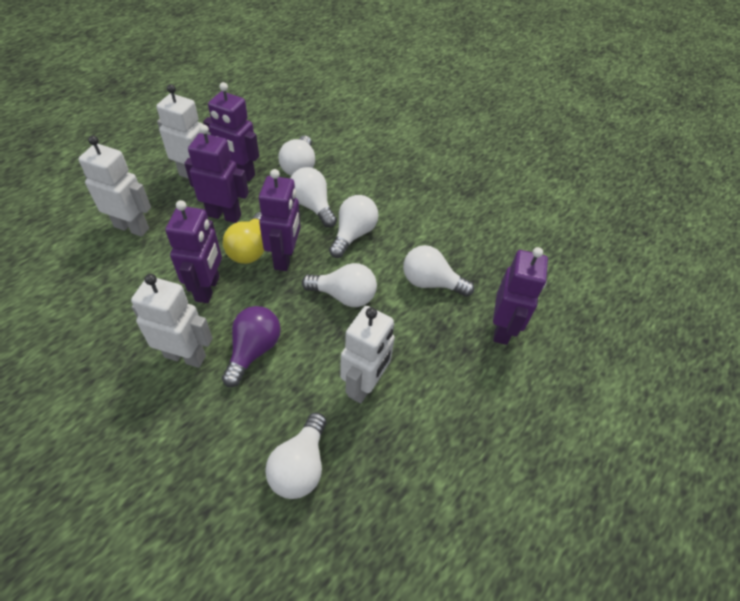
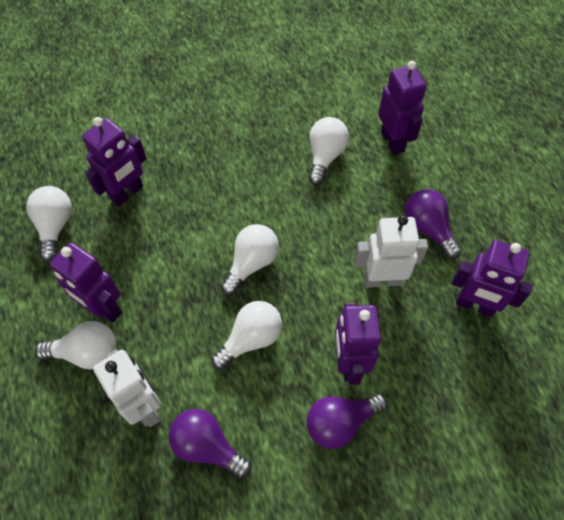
purple light bulb: [222,306,281,387] = 1 -> [169,409,252,478] [306,394,387,449] [405,189,462,259] = 3
white light bulb: [265,412,327,499] [278,135,315,176] [290,167,337,228] [302,263,377,307] [329,195,379,258] [403,245,474,297] = 6 -> [26,186,72,262] [35,321,116,370] [211,301,282,370] [221,224,279,295] [308,117,349,185] = 5
white robot: [78,136,151,237] [131,274,213,368] [156,84,211,179] [340,306,395,404] = 4 -> [93,350,161,427] [354,215,428,288] = 2
yellow light bulb: [223,212,265,264] = 1 -> none = 0

